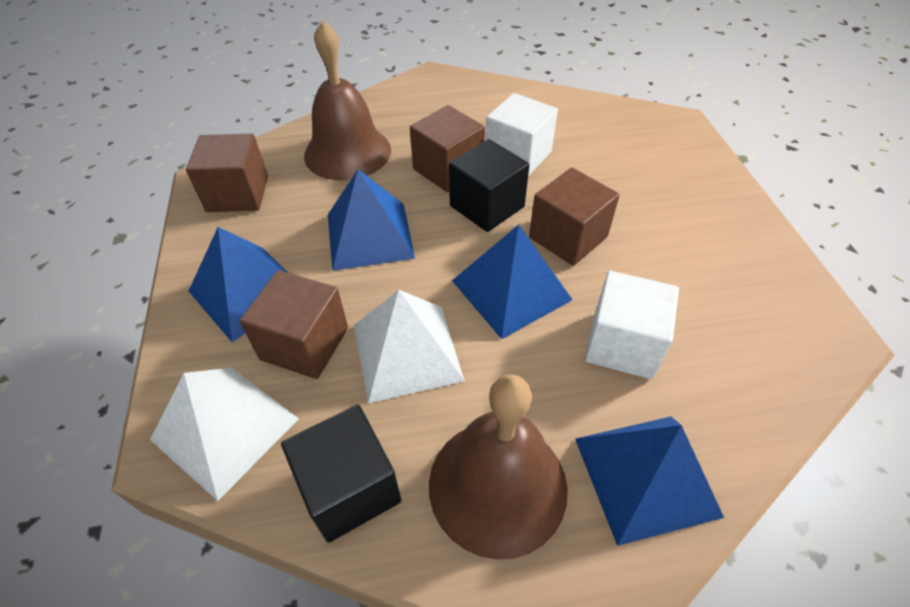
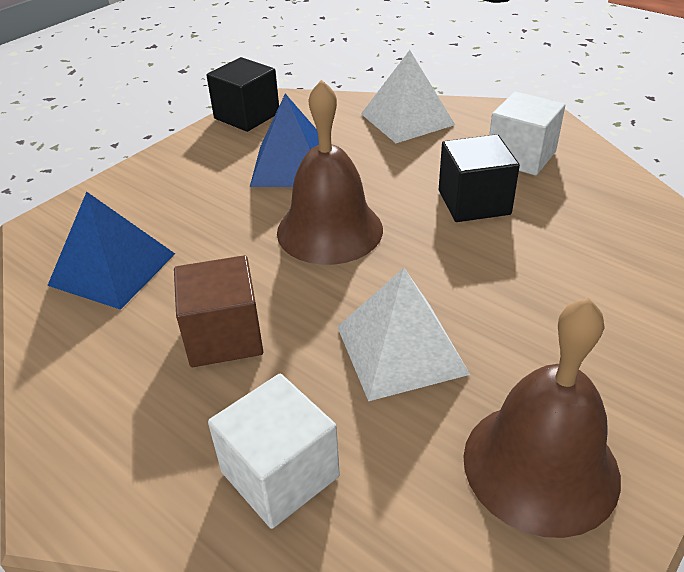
blue pyramid: [189,227,288,342] [328,169,415,271] [452,225,573,339] [575,417,724,546] = 4 -> [47,192,175,310] [250,94,319,187] = 2
brown cube: [186,134,268,212] [240,270,348,379] [410,105,485,192] [529,168,620,266] = 4 -> [174,255,263,367] = 1

